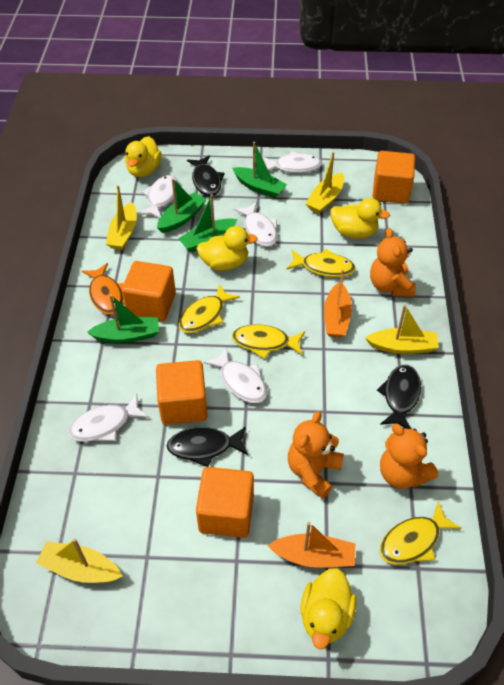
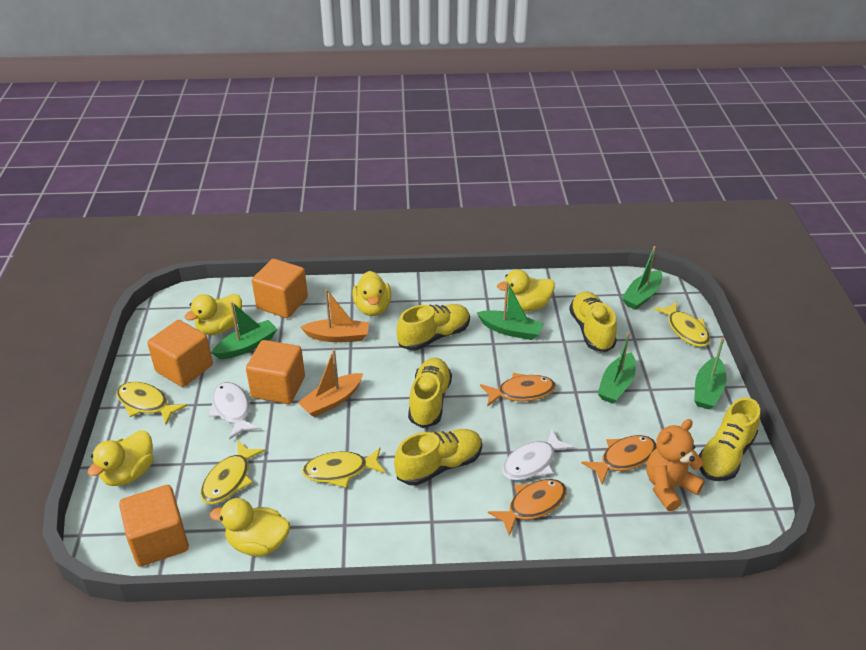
black fish: [167,426,248,467] [187,156,225,196] [377,365,421,429] = 3 -> none = 0
green boat: [87,295,159,343] [157,178,207,233] [178,194,238,253] [233,142,287,198] = 4 -> [211,302,277,359] [477,281,544,340] [597,332,636,404] [622,246,662,310] [694,337,727,409] = 5
orange fish: [82,263,124,315] = 1 -> [480,373,556,407] [488,479,567,536] [581,435,657,484] = 3
orange teddy bear: [288,411,344,499] [370,228,416,297] [380,424,438,489] = 3 -> [646,419,705,511] = 1
white fish: [68,394,149,442] [138,175,179,219] [203,347,267,403] [234,202,278,247] [262,151,322,173] = 5 -> [209,382,260,440] [502,428,574,481] = 2
yellow boat: [36,539,123,583] [106,185,137,250] [306,152,344,214] [366,305,439,354] = 4 -> none = 0
yellow duck: [125,136,162,177] [196,226,258,270] [301,568,357,649] [330,198,390,239] = 4 -> [88,430,154,486] [185,294,242,335] [210,498,290,556] [352,271,391,316] [497,270,555,312] = 5
yellow shoe: none = 0 -> [394,429,482,486] [397,304,470,350] [408,358,452,428] [569,291,617,352] [699,397,760,481] = 5

